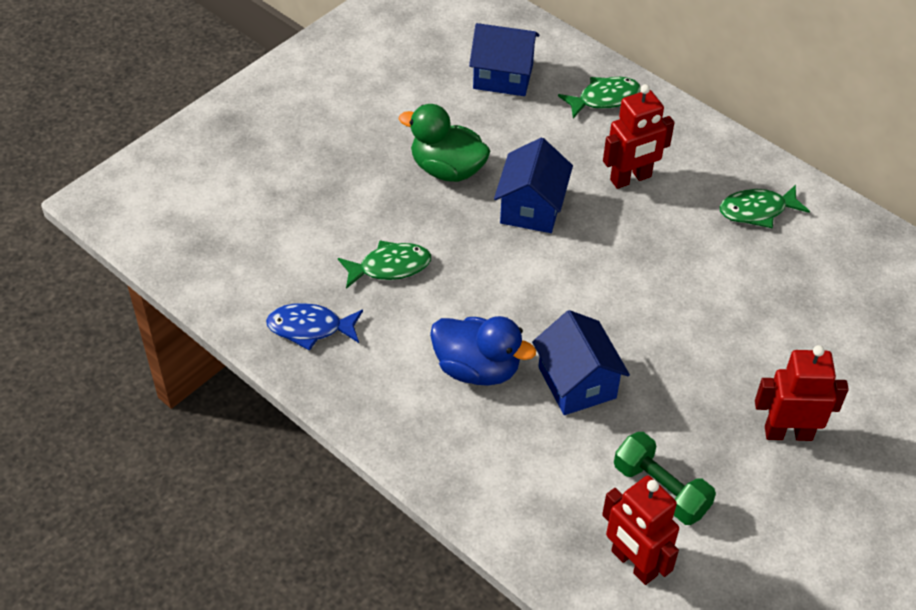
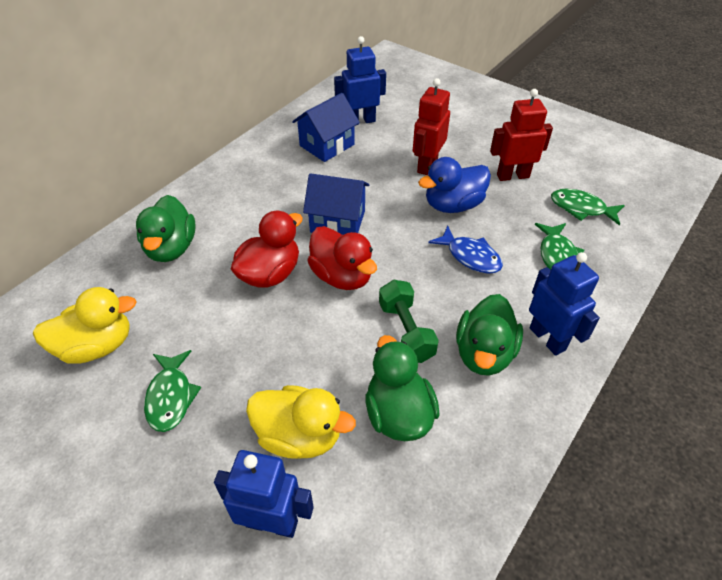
blue house: [469,23,539,96] [494,137,573,233] [532,310,630,415] = 3 -> [292,93,360,162] [303,173,369,235] = 2
blue robot: none = 0 -> [214,450,314,538] [334,36,386,125] [529,252,600,356] = 3
green duck: [399,104,490,182] = 1 -> [136,195,196,262] [365,335,440,441] [456,294,523,376] = 3
red duck: none = 0 -> [231,211,303,288] [307,226,377,290] = 2
red robot: [602,475,679,585] [603,84,675,189] [755,345,849,441] = 3 -> [413,78,450,175] [490,89,553,181] = 2
yellow duck: none = 0 -> [33,287,137,364] [246,385,356,459] = 2

